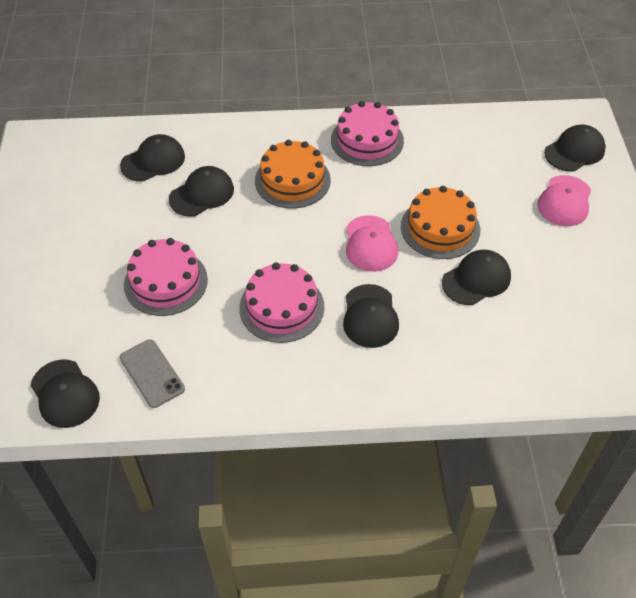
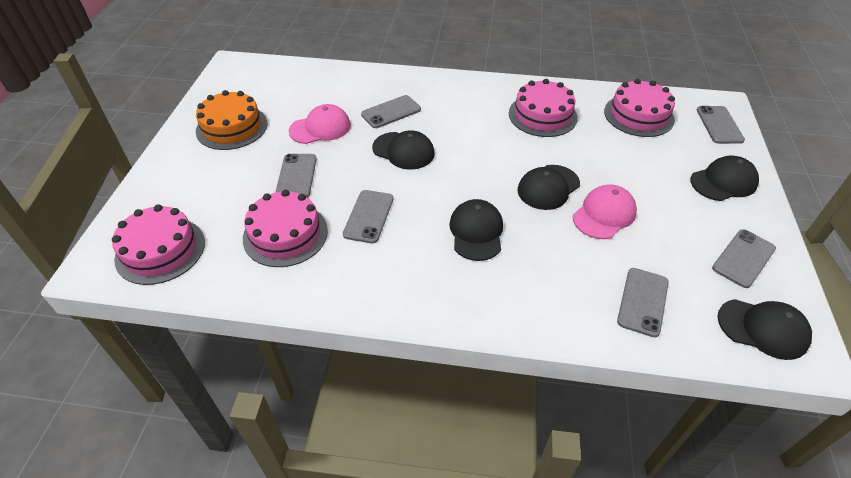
black cap: [31,359,100,428] [120,134,185,182] [169,166,234,217] [343,284,399,348] [442,250,511,305] [544,125,606,171] = 6 -> [372,130,435,170] [449,199,503,261] [518,165,580,210] [690,156,759,201] [718,299,812,360] = 5
grey phone: [120,339,185,408] = 1 -> [275,154,317,198] [343,190,393,243] [361,95,421,128] [617,268,669,337] [697,106,745,144] [712,229,776,288] = 6
orange cake: [255,140,331,208] [401,186,480,259] = 2 -> [196,90,267,150] = 1
pink cake: [124,238,208,316] [239,262,324,343] [331,101,404,166] = 3 -> [112,204,205,285] [243,190,328,267] [509,79,578,137] [604,79,675,137] = 4

